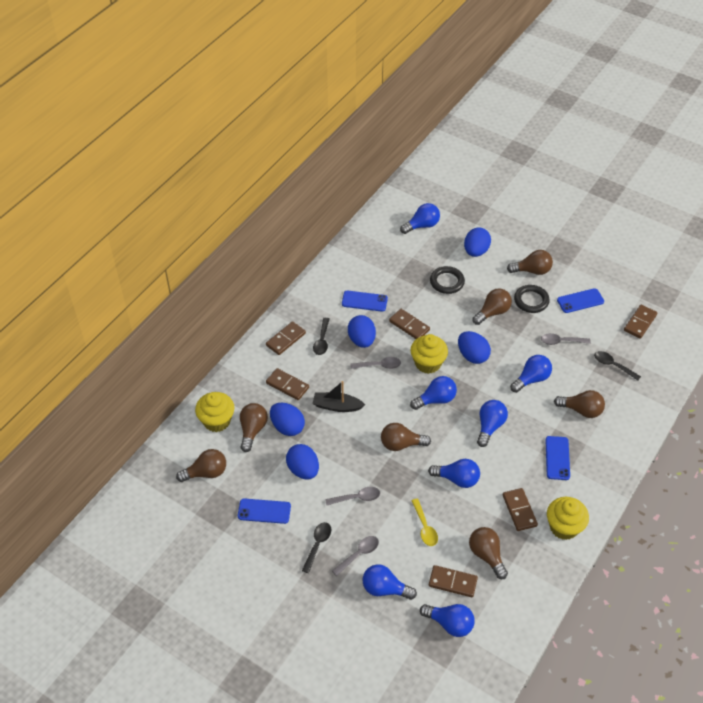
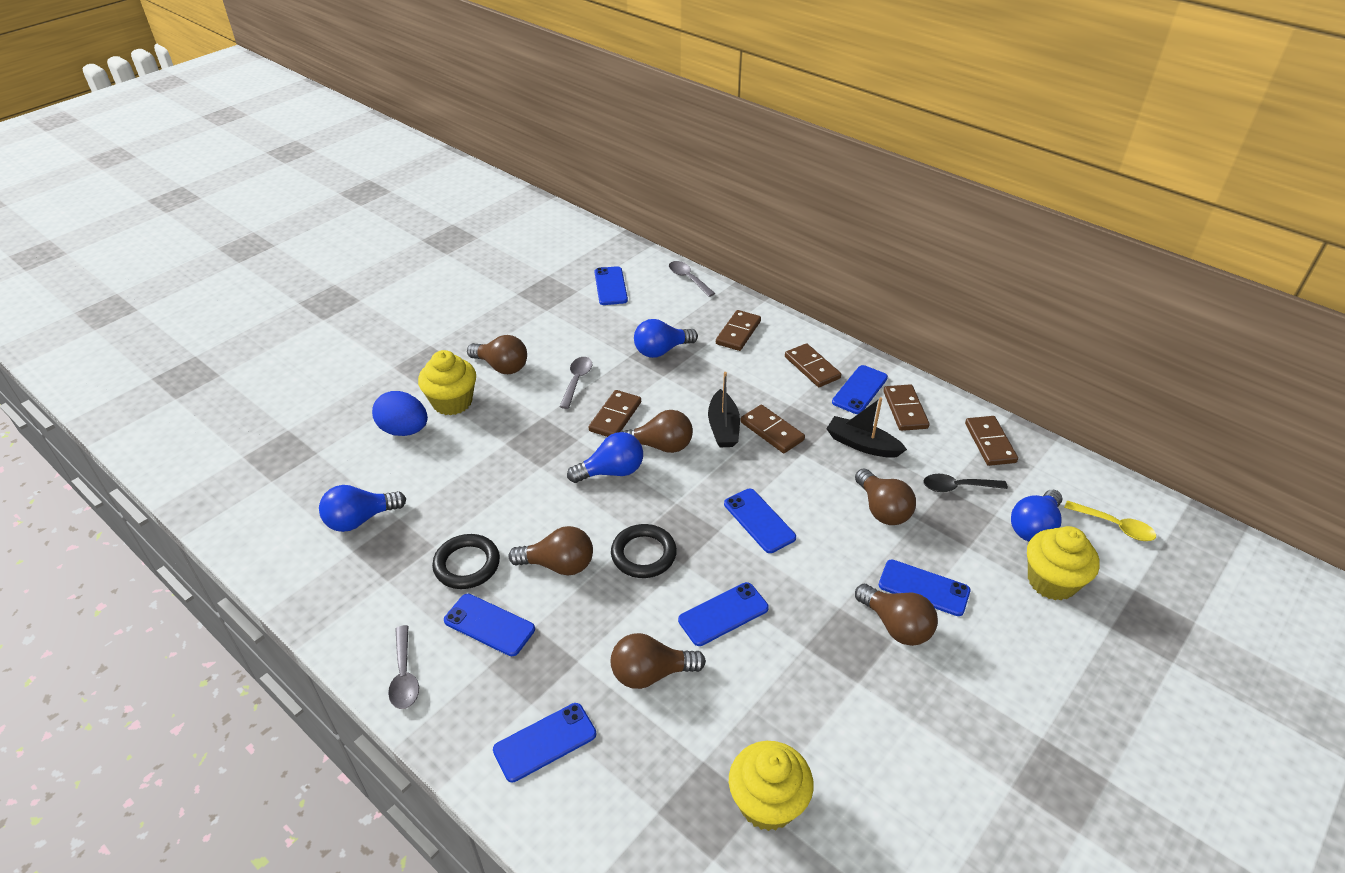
black boat: [313,381,365,412] = 1 -> [708,372,740,447] [826,397,907,458] = 2
black spoon: [302,522,331,573] [313,318,329,355] [594,351,641,380] = 3 -> [923,474,1008,492] = 1
blue egg: [270,402,305,436] [286,444,319,479] [348,315,376,348] [458,331,491,364] [464,227,491,257] = 5 -> [372,391,428,436] = 1
blue light bulb: [363,564,417,600] [400,203,440,234] [410,376,457,410] [420,604,475,637] [428,459,480,488] [477,400,508,447] [510,355,552,393] = 7 -> [319,485,406,532] [567,432,643,483] [634,319,698,358] [1011,490,1062,542] = 4
blue phone: [238,498,291,524] [342,291,388,312] [545,436,570,480] [557,288,604,313] = 4 -> [444,594,535,656] [493,703,596,782] [595,266,628,305] [678,582,769,646] [724,489,796,553] [832,365,888,414] [879,560,970,616] = 7
brown light bulb: [176,449,226,482] [240,403,268,452] [381,423,431,451] [469,527,508,579] [472,288,512,325] [507,250,553,275] [554,390,605,418] = 7 -> [467,335,527,374] [508,526,593,575] [611,633,706,689] [620,410,693,453] [855,469,916,525] [855,584,938,646] = 6
grey spoon: [325,487,380,505] [332,536,379,576] [350,357,401,369] [541,333,591,345] = 4 -> [388,625,419,709] [559,357,593,409] [669,261,715,297] = 3

